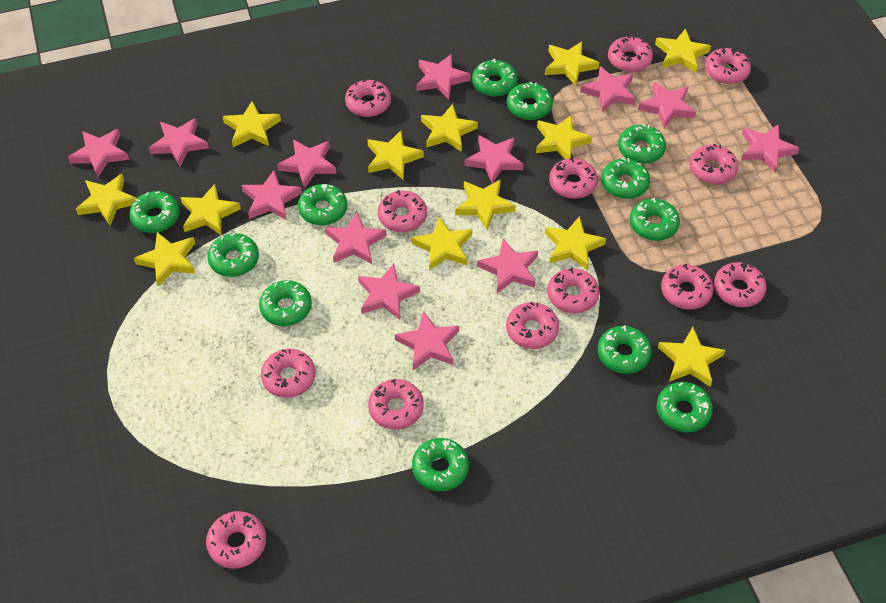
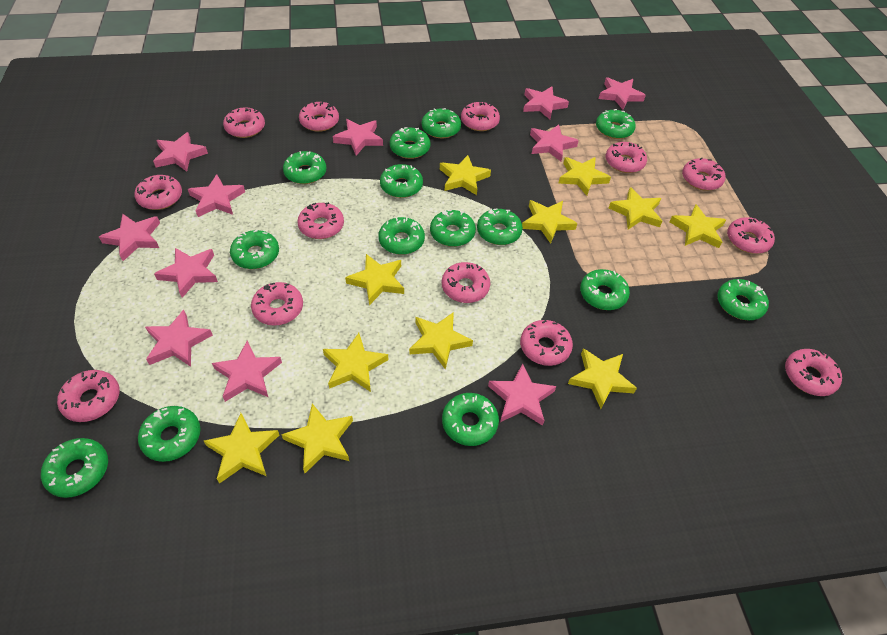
green donut: [129,191,180,233] [207,233,259,277] [259,280,312,326] [298,184,347,225] [412,438,469,491] [472,59,518,96] [507,82,553,120] [597,326,652,374] [601,158,650,199] [618,124,666,164] [630,198,680,241] [657,382,713,433] = 12 -> [41,438,108,498] [138,406,200,462] [230,230,279,269] [283,151,326,184] [378,217,425,255] [380,164,423,198] [390,127,431,159] [422,108,461,138] [430,210,476,247] [442,393,499,446] [477,208,523,245] [580,269,630,310] [596,109,636,139] [717,279,769,320] = 14
pink star: [68,129,129,177] [149,118,209,166] [242,170,302,220] [277,139,337,188] [325,212,387,264] [358,264,420,320] [395,311,459,370] [416,54,471,99] [465,135,524,184] [477,239,538,294] [580,66,636,113] [638,82,696,128] [741,124,799,173] = 13 -> [99,214,160,261] [145,310,213,367] [153,132,208,172] [154,248,218,298] [188,174,245,217] [212,341,282,402] [333,119,383,156] [488,363,556,426] [523,86,569,119] [530,124,579,161] [599,77,646,110] = 11
yellow star: [76,174,137,226] [134,232,196,287] [180,184,241,236] [223,101,281,147] [367,131,424,180] [412,216,472,271] [421,104,478,152] [455,179,516,230] [536,115,592,159] [545,41,600,86] [545,216,606,271] [655,29,711,73] [658,327,725,387] = 13 -> [204,413,279,484] [281,404,353,473] [323,333,388,392] [345,254,404,305] [409,312,473,370] [440,155,491,195] [522,200,578,244] [558,157,611,196] [568,348,637,409] [609,187,662,230] [669,204,726,248] = 11

